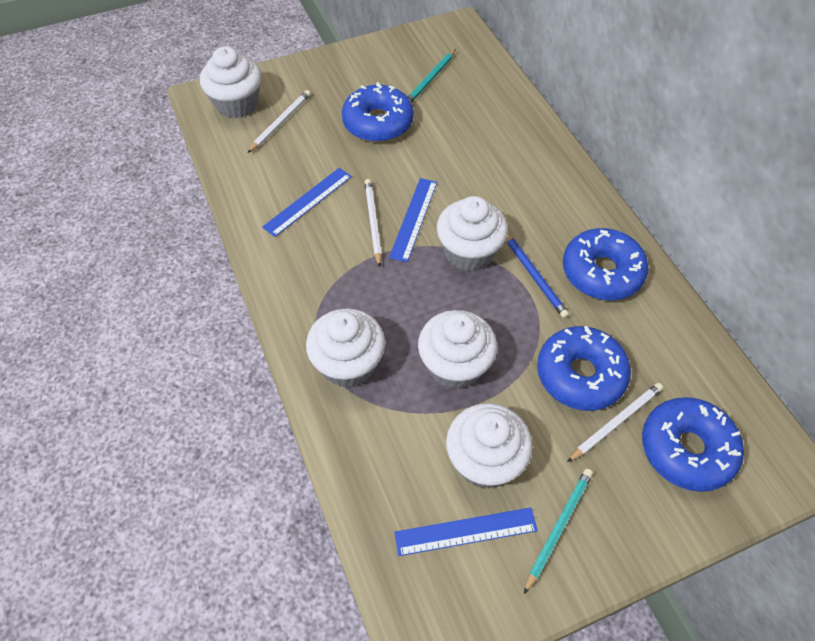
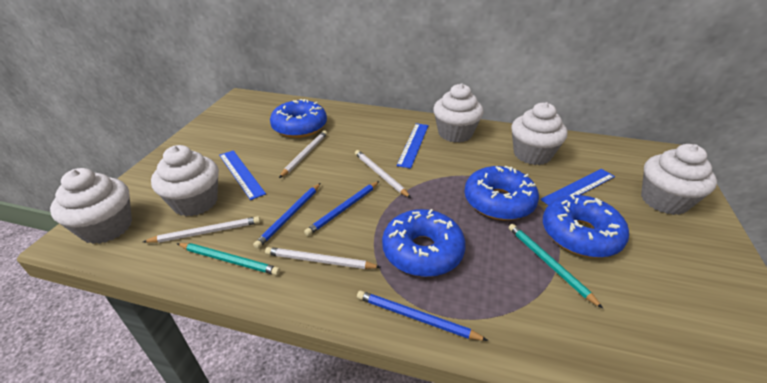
blue pencil: [506,234,569,318] = 1 -> [253,183,321,249] [304,181,379,236] [357,291,488,341] = 3
white pencil: [248,90,311,153] [364,179,382,267] [567,383,663,462] = 3 -> [143,216,260,243] [265,247,381,269] [279,131,327,178] [355,150,411,198] = 4

